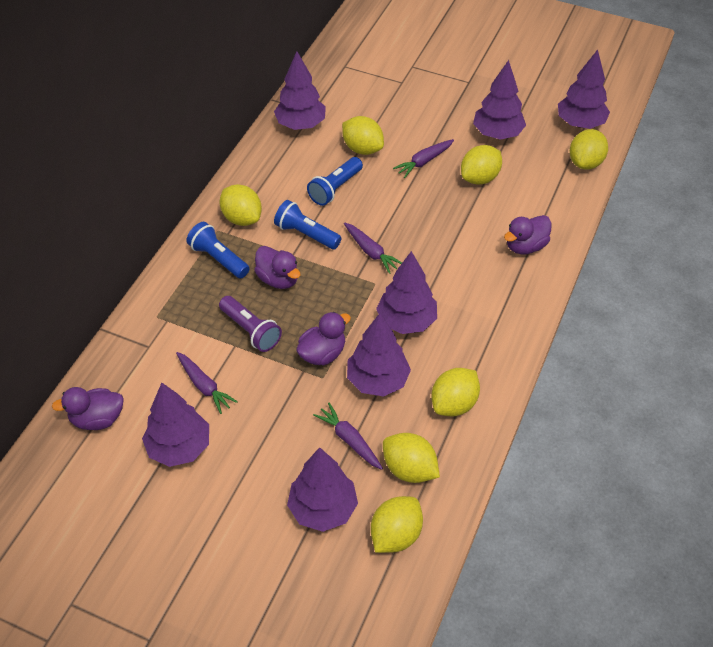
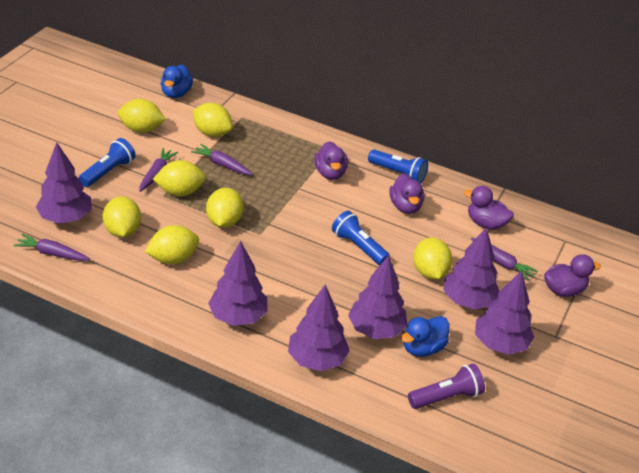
blue duck: none = 0 -> [161,64,193,98] [401,316,450,357] = 2
purple tree: [142,383,209,467] [274,51,326,130] [287,447,358,532] [347,313,411,396] [376,251,437,334] [473,60,526,140] [558,50,610,129] = 7 -> [36,142,92,223] [208,241,268,326] [288,284,350,371] [348,255,407,339] [443,227,500,309] [475,270,534,355] = 6

